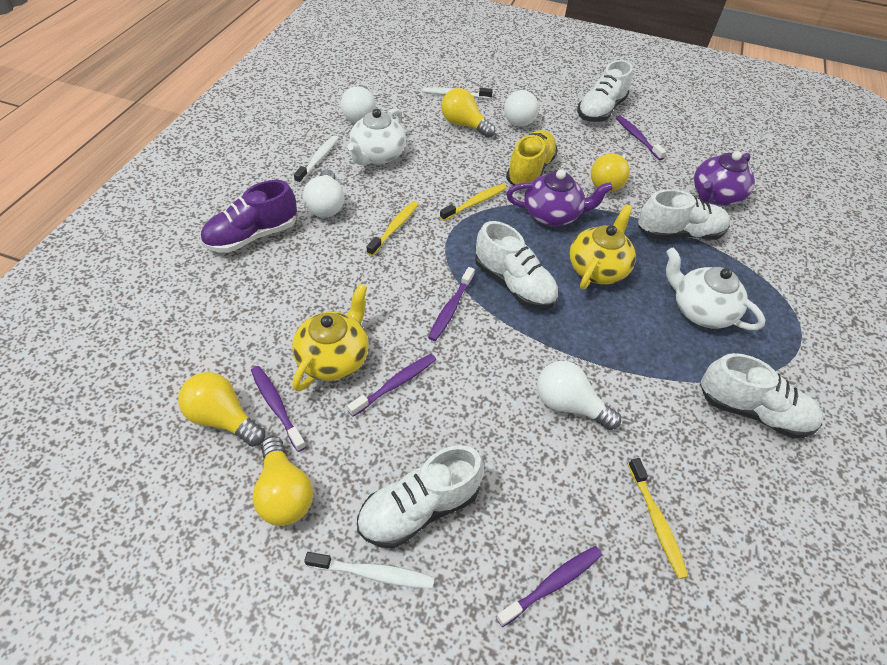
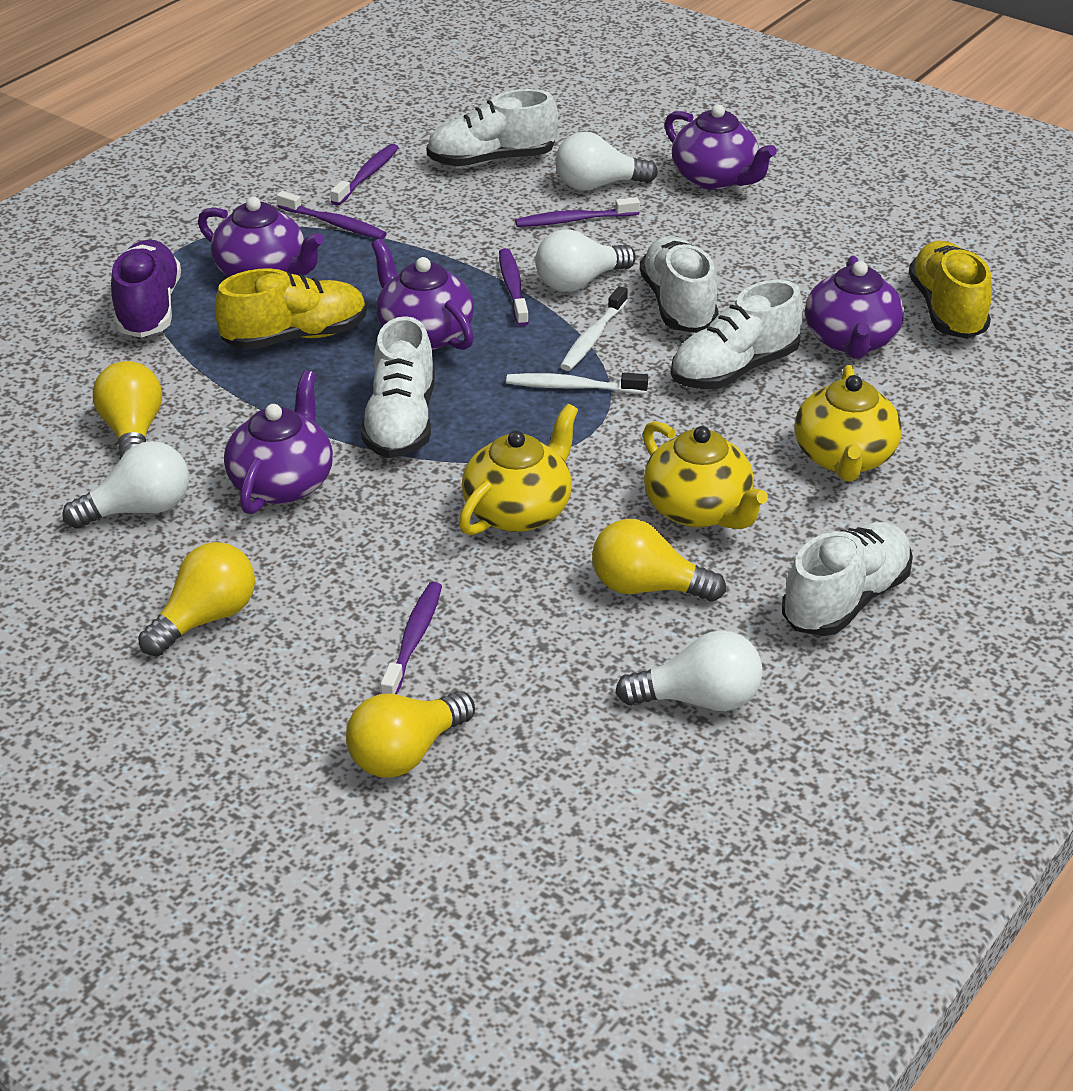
purple teapot: [507,169,613,226] [694,151,755,206] = 2 -> [198,197,324,277] [224,370,333,514] [371,239,474,350] [664,104,777,190] [805,256,904,359] = 5
white teapot: [347,108,406,165] [666,247,766,330] = 2 -> none = 0
white toothbrush: [294,135,338,184] [304,552,434,589] [423,87,493,99] = 3 -> [506,373,648,394] [560,286,628,371] = 2
yellow shoe: [506,130,558,185] = 1 -> [215,268,367,350] [909,241,992,339] = 2
yellow teapot: [292,284,369,392] [569,204,636,290] = 2 -> [459,404,578,535] [643,421,768,529] [794,365,902,482] = 3
yellow toothbrush: [367,201,419,256] [440,184,506,221] [628,458,688,579] = 3 -> none = 0

